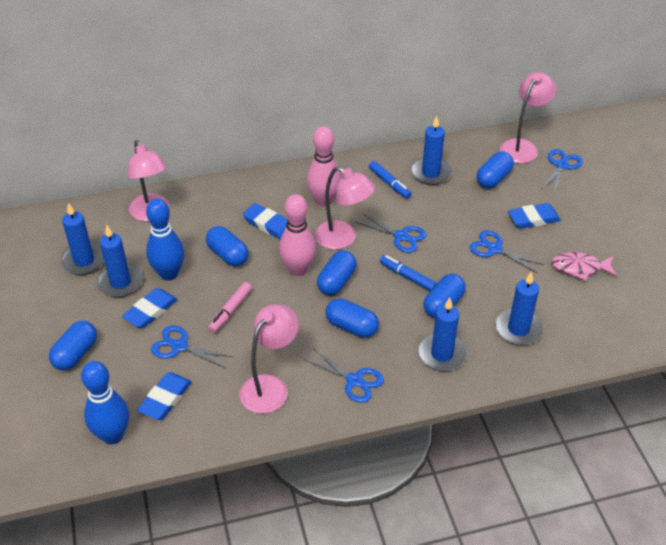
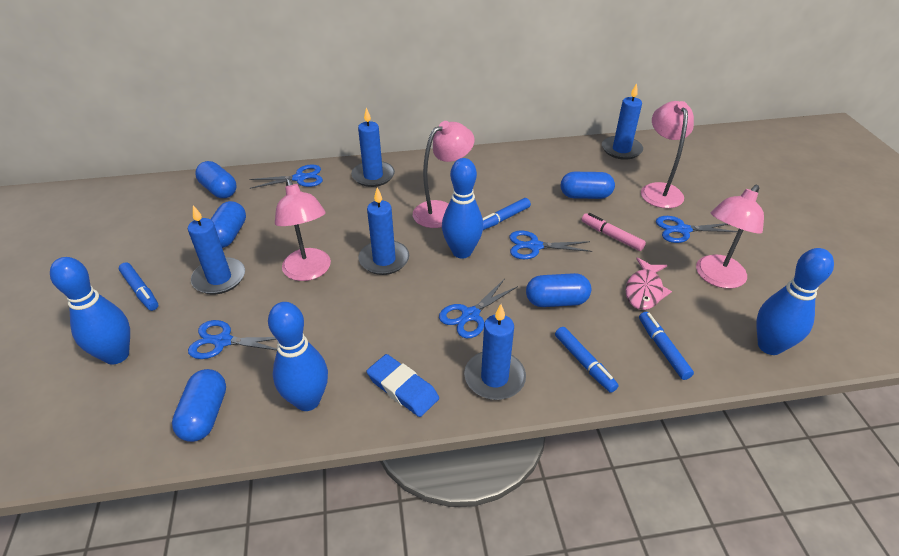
blue bowling pin: [81,361,129,445] [146,199,184,281] = 2 -> [50,257,130,365] [268,302,328,411] [442,158,483,258] [756,248,834,355] = 4
blue capsule: [49,321,97,370] [206,226,249,266] [317,250,356,295] [325,298,379,338] [423,274,466,318] [476,151,514,189] = 6 -> [172,369,226,442] [195,161,237,198] [210,201,246,248] [526,273,591,307] [561,172,615,199] = 5
blue eraser: [122,288,178,328] [137,372,192,420] [243,203,288,239] [508,203,561,229] = 4 -> [367,354,439,417] = 1
blue marker: [369,161,412,199] [380,255,437,291] = 2 -> [119,263,158,311] [483,198,531,230] [555,327,619,393] [639,312,694,380] = 4
pink bowling pin: [279,194,316,276] [307,126,341,207] = 2 -> none = 0

